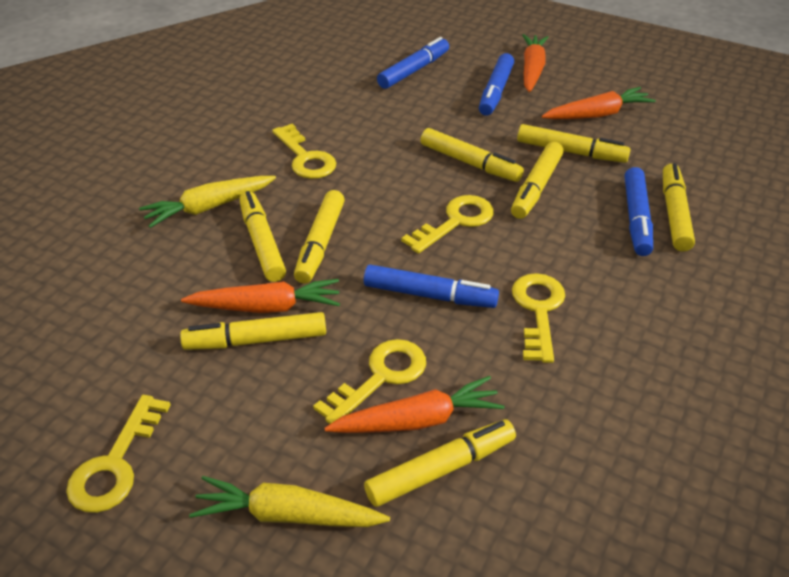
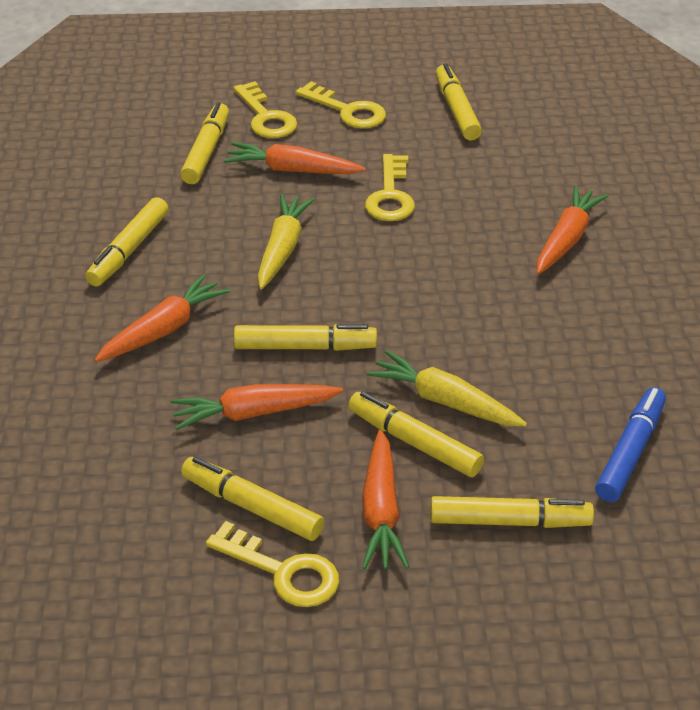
blue marker: [364,265,499,308] [377,37,449,89] [479,53,514,116] [625,167,653,256] = 4 -> [595,387,666,502] = 1
orange carrot: [181,279,340,313] [324,376,504,433] [522,34,549,92] [542,87,656,119] = 4 -> [94,274,230,362] [170,384,343,430] [224,142,366,174] [362,430,409,569] [537,186,608,274] = 5
yellow key: [66,395,171,513] [272,124,336,179] [313,339,426,424] [401,195,494,254] [512,273,565,363] = 5 -> [206,521,339,607] [233,81,297,138] [296,81,386,129] [365,154,415,221] = 4
yellow marker: [180,312,326,350] [239,191,286,282] [294,190,345,284] [364,419,516,507] [421,128,524,182] [511,142,564,219] [517,124,631,163] [663,163,695,251] = 8 -> [85,197,169,286] [180,102,229,184] [181,457,324,541] [234,324,377,351] [348,391,484,477] [430,496,594,528] [436,64,482,140] = 7

